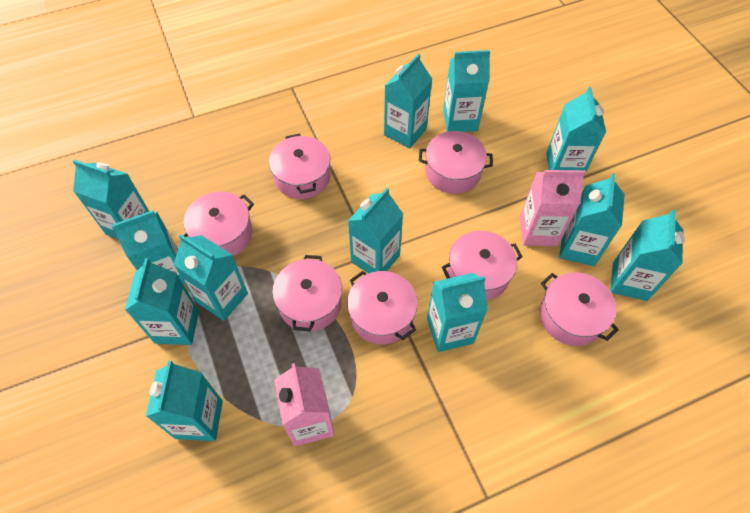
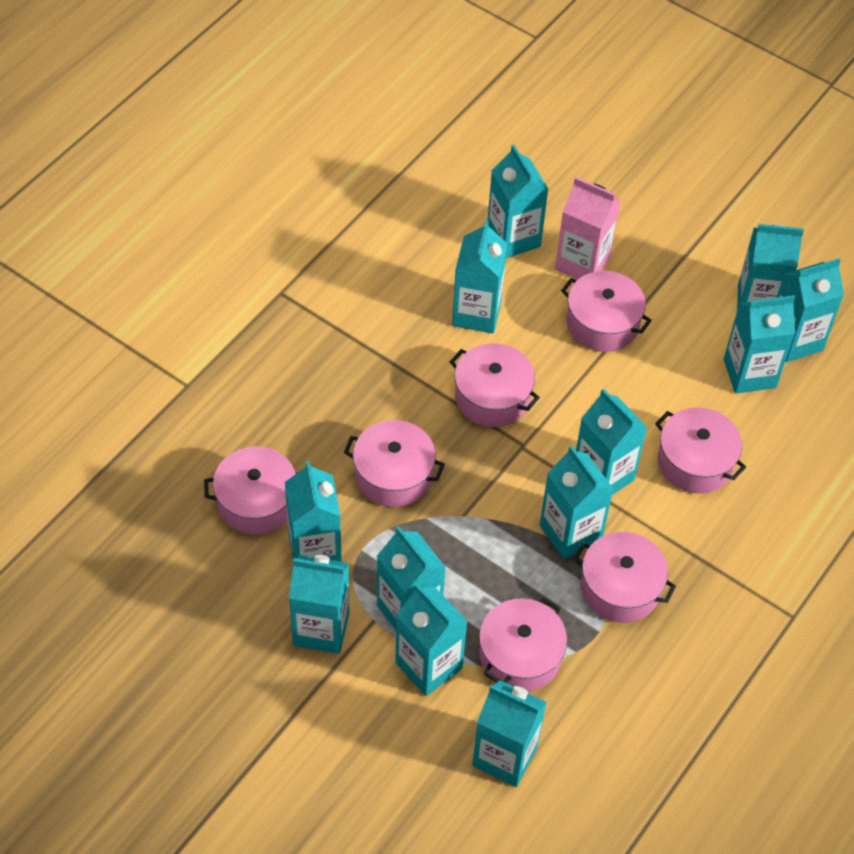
pink carton: [274,363,335,446] [520,170,586,246] = 2 -> [555,177,621,279] = 1

